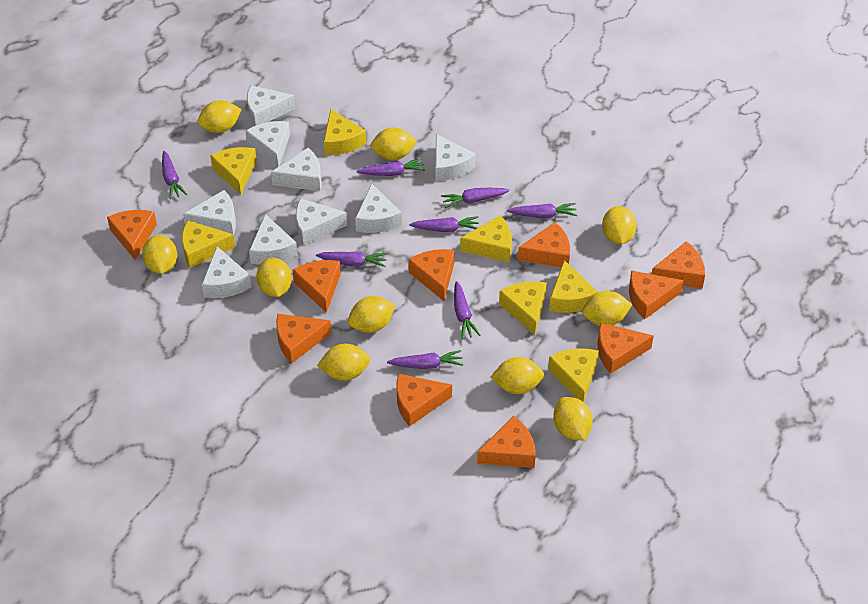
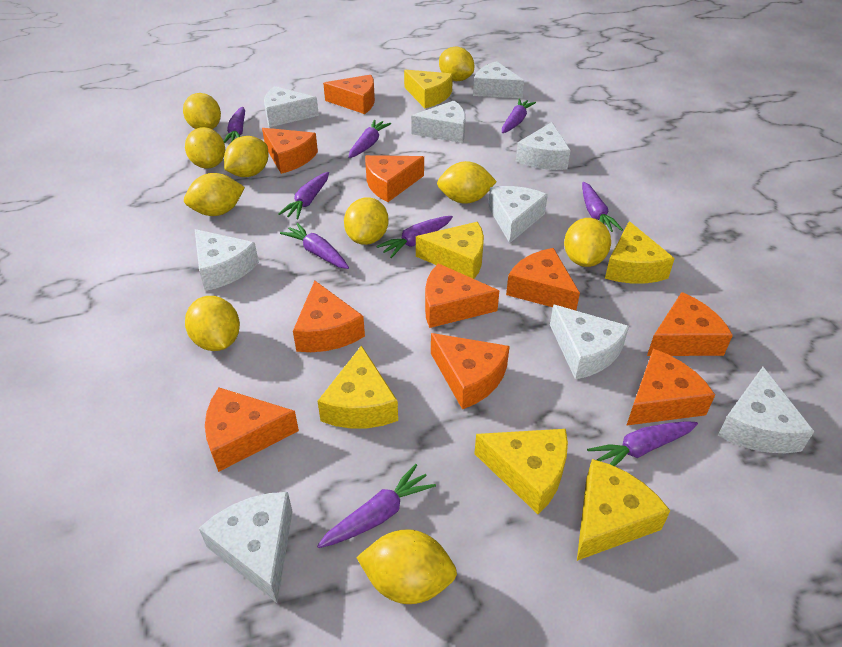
purple carrot: [162,151,187,199] [316,252,387,267] [356,158,425,176] [387,350,463,369] [409,216,479,232] [441,188,510,208] [454,281,480,339] [507,203,577,218] = 8 -> [224,107,245,143] [278,172,329,219] [280,223,349,269] [317,464,436,548] [349,120,391,158] [376,216,453,258] [502,99,536,133] [582,182,623,232] [587,421,698,466] = 9
yellow cheese: [182,220,235,268] [210,147,257,195] [324,109,366,155] [460,215,512,262] [499,281,547,335] [548,348,599,402] [549,260,598,313] = 7 -> [317,345,398,429] [404,70,453,108] [416,222,484,279] [474,429,568,514] [577,459,670,561] [605,221,675,283] = 6

